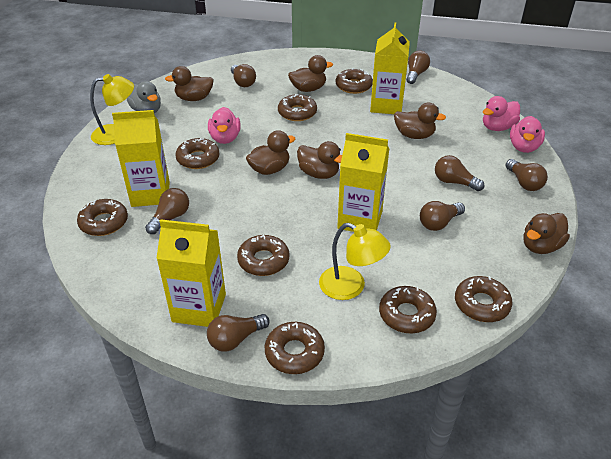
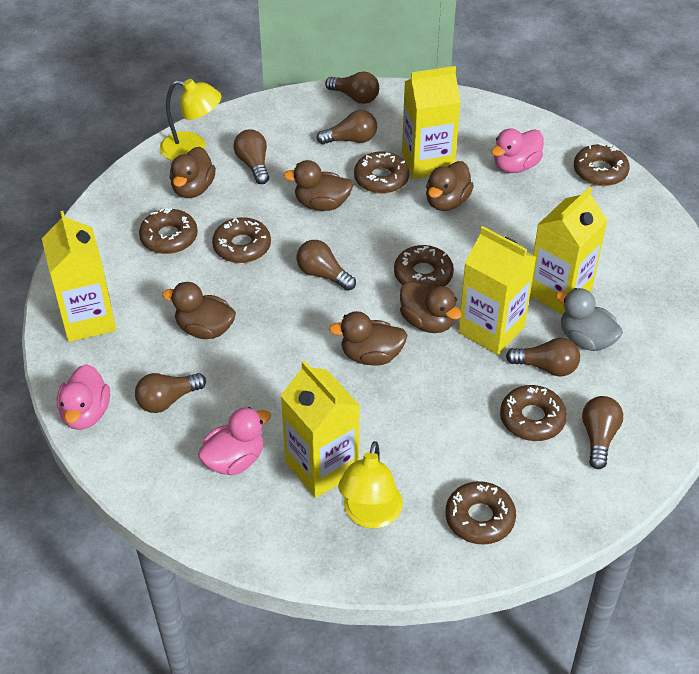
brown donut: [77,199,128,236] [175,138,219,169] [237,235,290,276] [265,322,325,374] [278,94,317,121] [336,68,373,94] [379,286,437,333] [455,276,513,322] = 8 -> [139,208,198,254] [212,217,271,263] [354,151,409,194] [394,245,454,288] [445,481,516,545] [500,385,567,441] [574,143,630,186] = 7
yellow carton: [112,110,170,207] [156,219,226,327] [337,133,389,232] [370,22,410,114] = 4 -> [42,211,116,342] [280,361,360,498] [402,66,461,179] [458,226,536,355] [530,187,608,315] = 5

